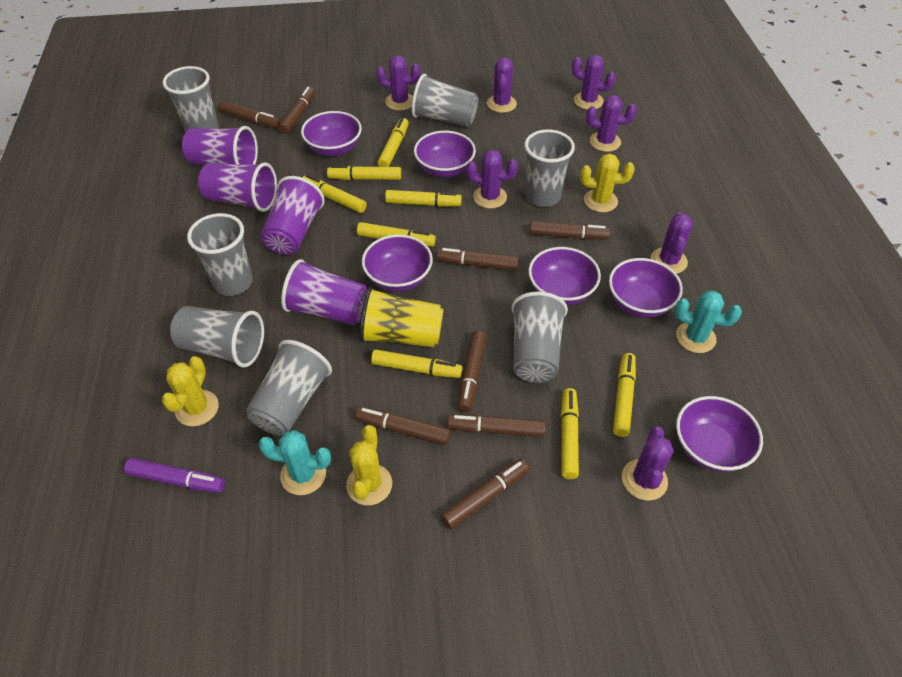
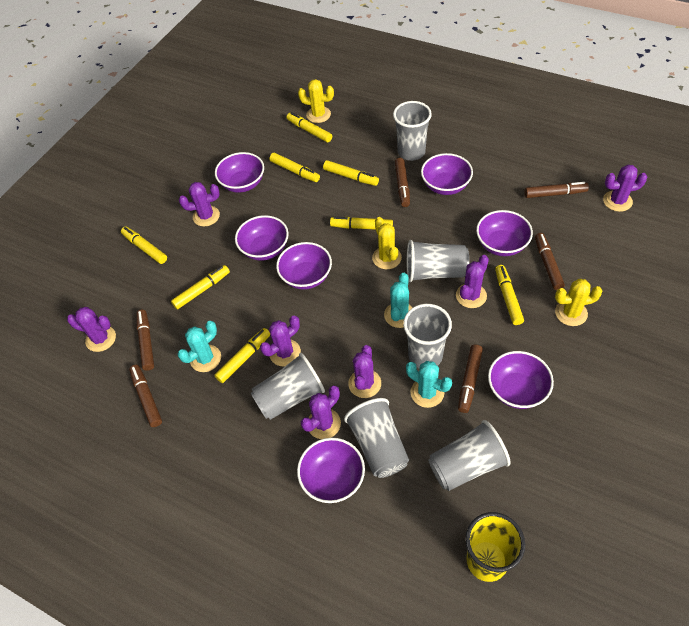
brown marker: [218,101,281,128] [279,87,315,134] [355,407,451,445] [436,248,518,271] [441,459,529,529] [447,415,545,437] [458,331,486,412] [530,221,610,240] = 8 -> [129,365,162,427] [136,310,154,371] [395,158,410,207] [458,344,483,413] [525,182,589,198] [535,233,565,290] = 6
grey cup: [163,66,219,133] [170,306,264,368] [187,213,253,296] [246,340,332,436] [411,74,479,127] [511,292,568,383] [524,129,575,207] = 7 -> [251,353,325,420] [344,398,409,478] [393,101,432,161] [403,304,452,369] [407,240,469,282] [428,420,511,491] = 6
purple bowl: [301,111,362,156] [362,234,433,292] [414,131,476,177] [528,247,601,305] [609,258,683,318] [676,396,763,472] = 6 -> [215,152,264,193] [235,215,289,261] [276,242,332,290] [297,438,365,503] [421,153,473,195] [476,210,533,256] [488,351,554,409] = 7
purple cup: [182,126,258,165] [198,163,277,212] [261,176,325,255] [281,259,368,325] = 4 -> none = 0
purple marker: [124,458,225,493] = 1 -> none = 0
turquoise cactus: [258,430,331,495] [675,291,742,353] = 2 -> [178,321,221,372] [384,273,413,328] [406,361,452,408] = 3

